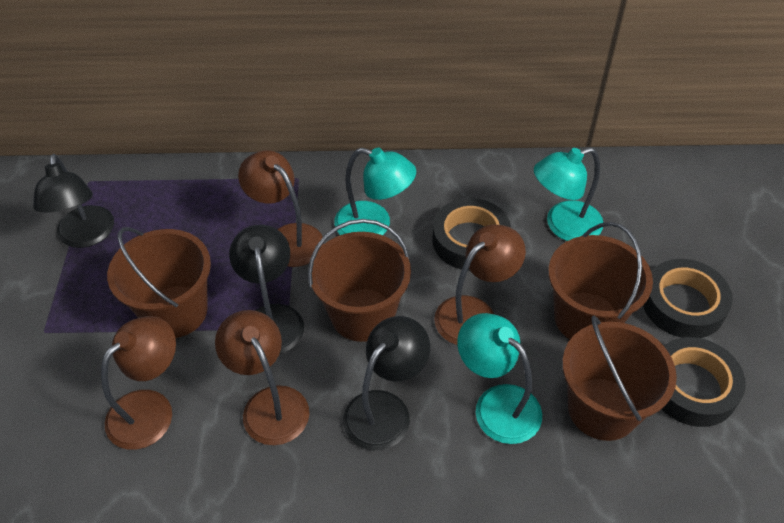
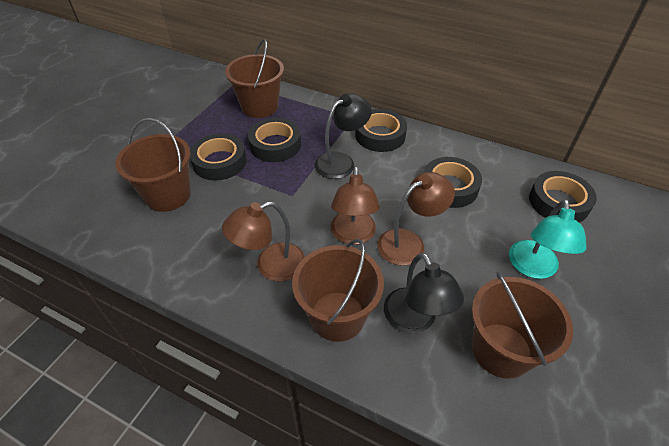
black lamp: [33,154,114,248] [229,224,304,354] [343,316,430,450] = 3 -> [314,94,372,179] [384,253,464,333] = 2
black tape: [432,198,511,271] [643,259,733,338] [661,337,746,427] = 3 -> [190,133,247,181] [248,118,301,162] [355,109,407,152] [424,157,482,208] [529,171,597,222] = 5
brown lamp: [101,316,176,450] [215,310,309,445] [238,150,324,267] [434,224,526,345] = 4 -> [222,201,305,282] [331,166,380,245] [377,172,455,266] = 3
turquoise lamp: [334,148,416,235] [457,313,542,444] [534,147,603,241] = 3 -> [509,199,587,279] = 1

